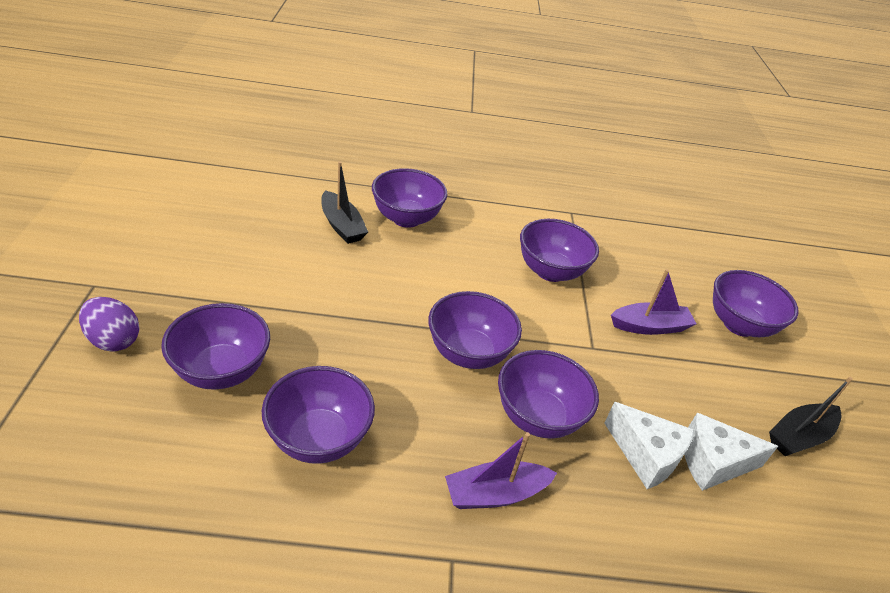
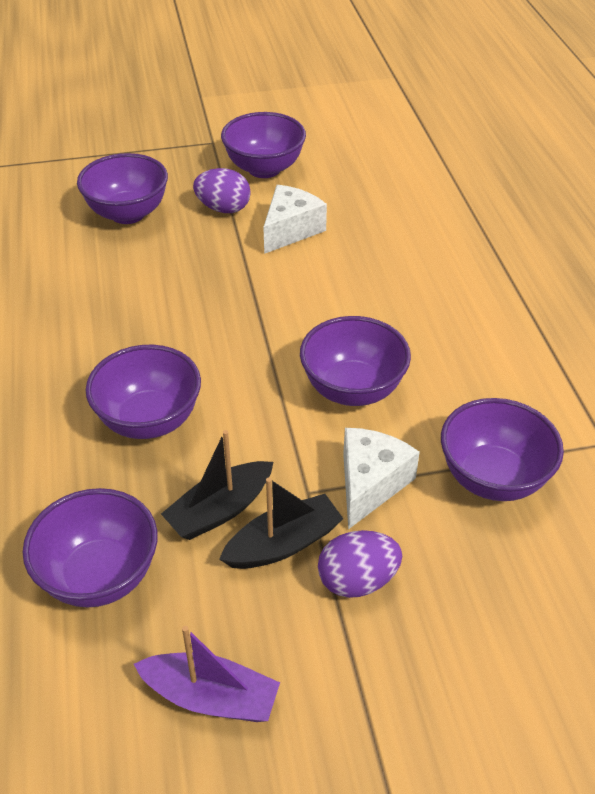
purple boat: [445,432,557,509] [611,269,697,335] = 2 -> [134,626,280,722] = 1
purple bowl: [161,303,270,390] [262,366,375,464] [372,168,448,228] [428,291,522,369] [498,350,599,439] [520,219,599,282] [713,270,799,337] = 7 -> [23,488,158,608] [77,153,168,224] [86,345,201,439] [221,112,306,178] [300,316,411,406] [441,398,564,501] = 6
purple egg: [79,297,140,351] = 1 -> [193,168,251,213] [318,530,402,598] = 2

